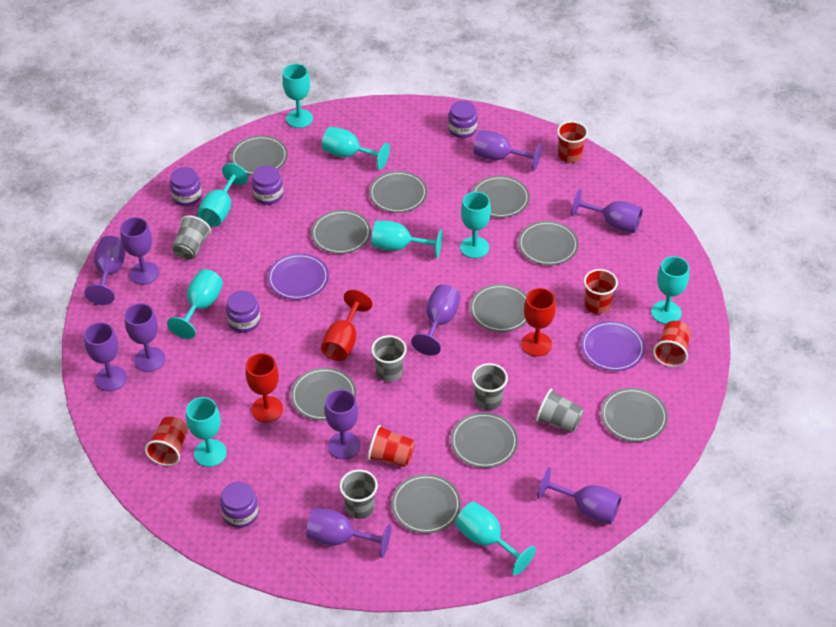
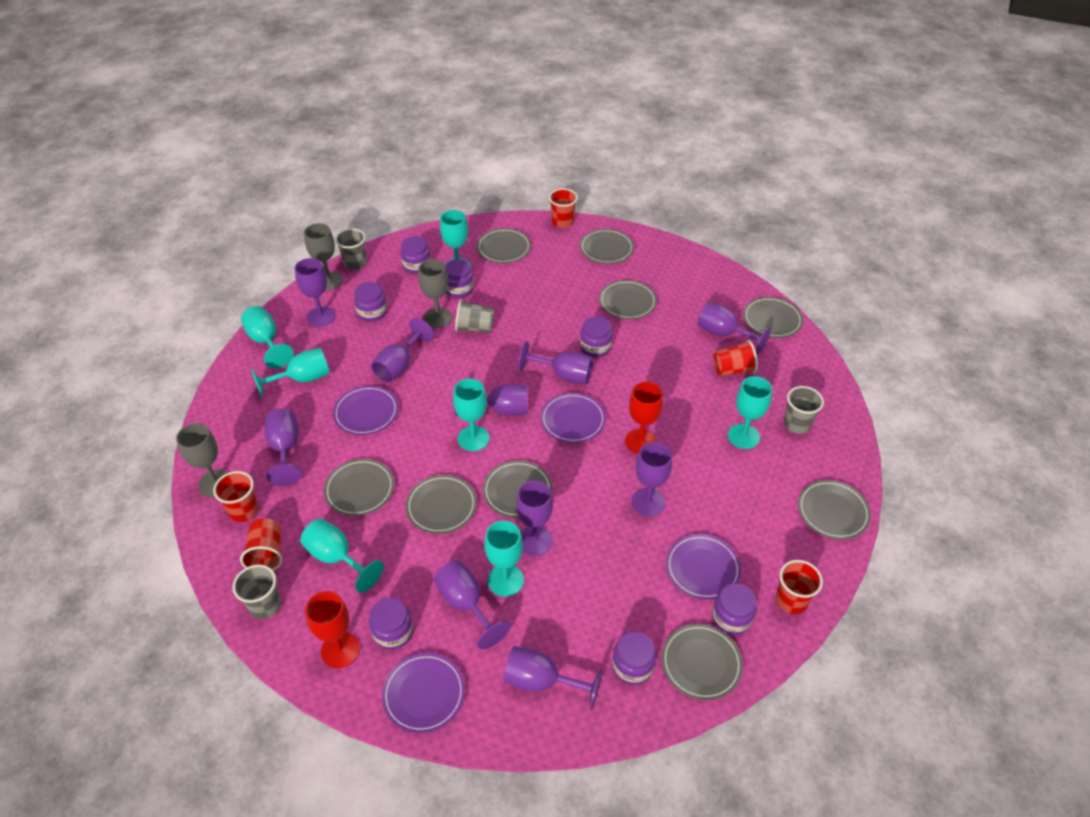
grey cup: [172,215,211,260] [339,470,378,519] [371,335,407,382] [472,363,508,410] [536,389,584,433] = 5 -> [232,564,281,619] [335,228,367,270] [455,299,494,333] [784,386,824,434] = 4
grey goblet: none = 0 -> [176,423,229,497] [304,223,343,290] [418,259,452,328] = 3
grey plate: [231,136,288,175] [291,367,356,421] [311,210,371,254] [369,171,427,213] [391,474,461,534] [451,412,518,468] [470,284,527,332] [472,176,530,218] [518,221,579,265] [601,388,668,442] = 10 -> [324,459,394,516] [406,475,477,534] [477,228,531,263] [483,461,553,518] [580,229,634,264] [599,280,657,319] [661,624,743,700] [743,297,803,338] [798,480,871,539] = 9
purple jar: [170,167,202,206] [220,482,259,528] [226,291,260,333] [252,166,283,205] [448,100,478,138] = 5 -> [354,282,387,322] [369,598,413,650] [400,236,431,274] [445,259,474,298] [580,316,612,357] [612,632,656,685] [712,583,757,635] = 7
purple plate: [268,253,329,300] [581,321,645,371] = 2 -> [333,386,398,435] [382,653,465,733] [541,393,606,443] [666,534,741,600] = 4
red goblet: [246,353,283,423] [321,290,373,361] [521,288,556,357] = 3 -> [305,591,360,668] [625,382,663,454] = 2
turquoise goblet: [167,269,223,339] [186,397,227,467] [197,163,248,227] [282,64,313,128] [322,127,390,170] [372,220,443,258] [455,502,536,575] [460,192,491,258] [651,256,689,324] = 9 -> [241,306,293,369] [251,348,330,398] [300,518,384,593] [440,210,471,268] [453,379,490,451] [484,521,524,597] [728,376,772,449] = 7

